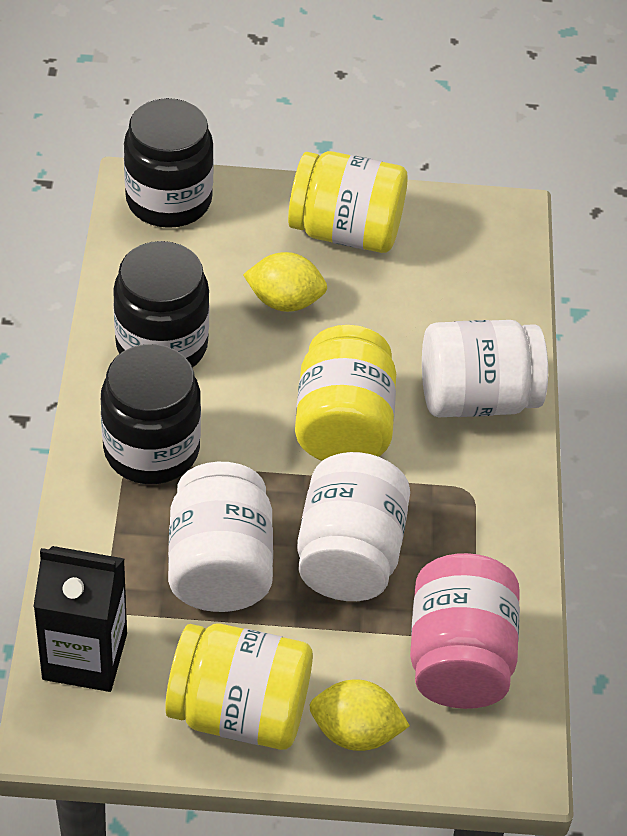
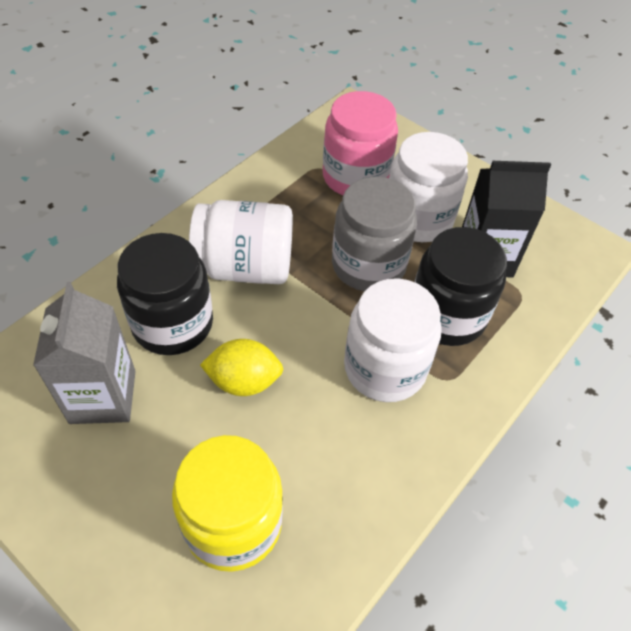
black jar: [101,344,201,484] [113,241,210,368] [124,98,214,228] = 3 -> [117,233,213,355] [415,227,507,346] = 2
grey carton: none = 0 -> [33,282,136,424] = 1
grey jar: none = 0 -> [332,177,417,291] = 1
yellow jar: [165,624,313,750] [288,151,408,253] [295,325,396,461] = 3 -> [172,435,283,572] = 1
yellow lemon: [243,252,327,312] [310,679,410,751] = 2 -> [200,339,284,396] = 1

